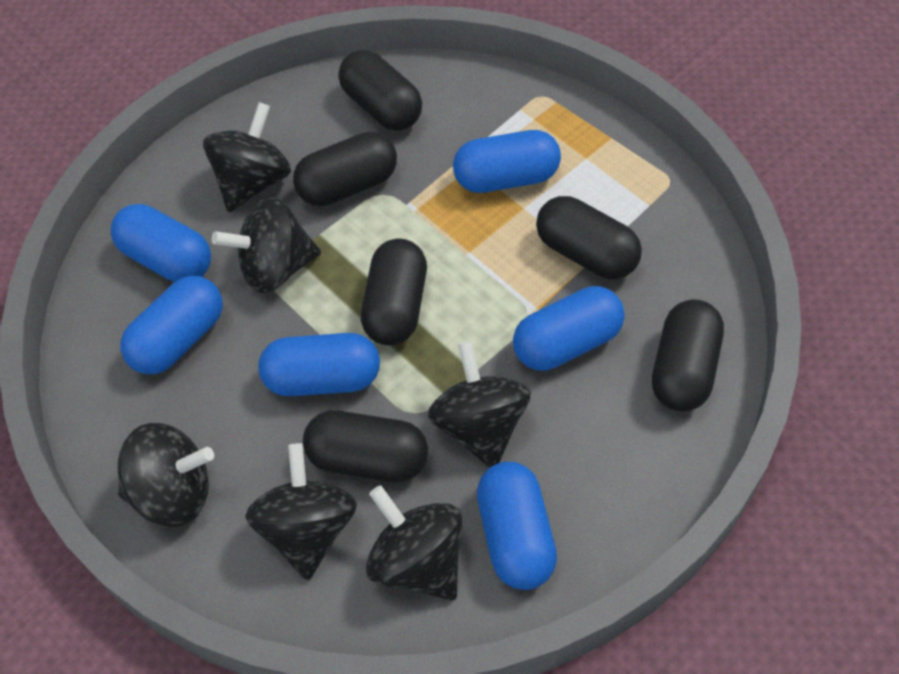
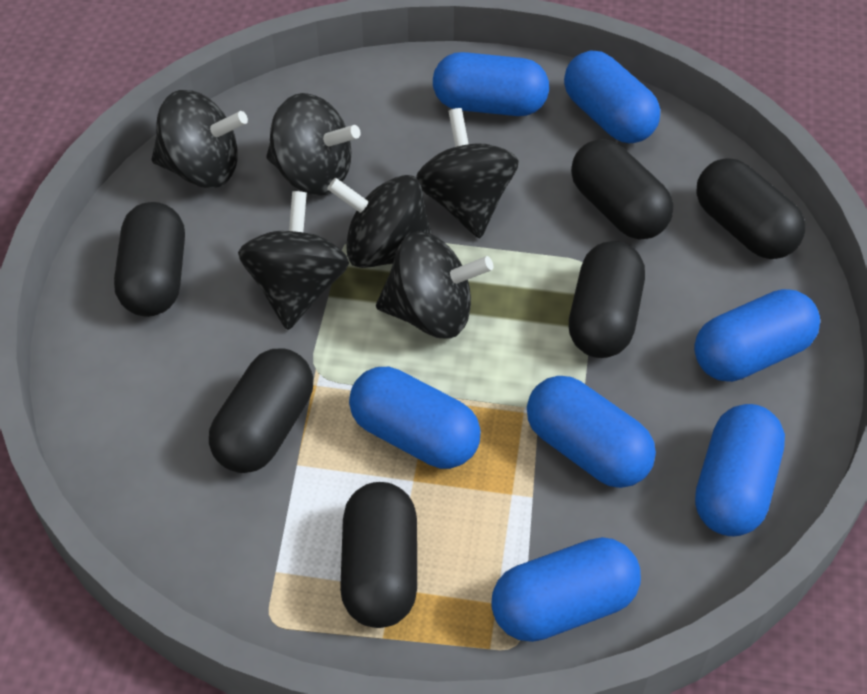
blue capsule: [111,204,211,282] [120,276,223,374] [258,333,380,396] [453,130,561,193] [477,462,557,590] [513,286,625,371] = 6 -> [349,367,481,469] [433,52,549,116] [491,537,641,642] [527,376,656,488] [564,51,660,143] [694,289,820,382] [695,404,785,536] = 7

